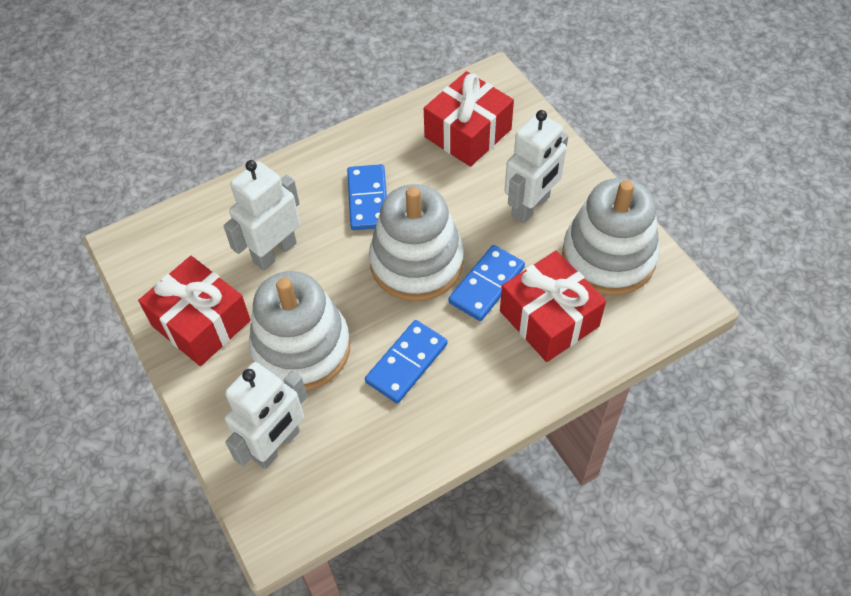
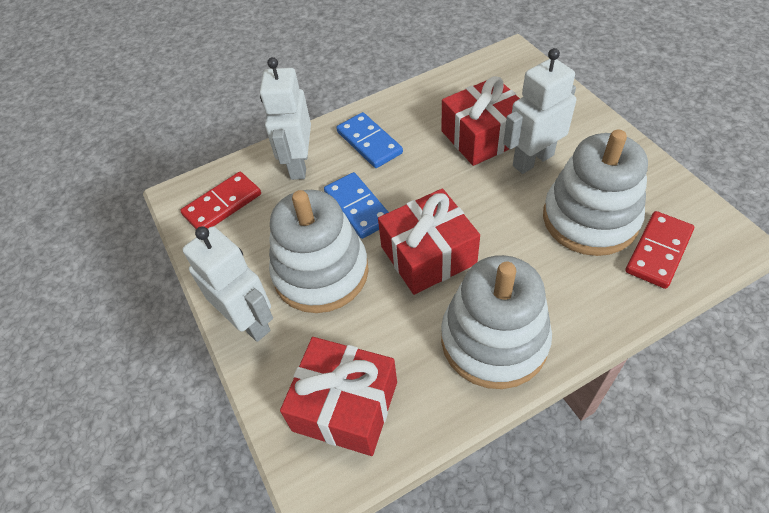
blue domino: [347,164,387,230] [365,320,447,403] [449,245,525,321] = 3 -> [324,172,389,239] [336,112,403,168] = 2
red domino: none = 0 -> [180,172,261,229] [625,211,694,289] = 2

